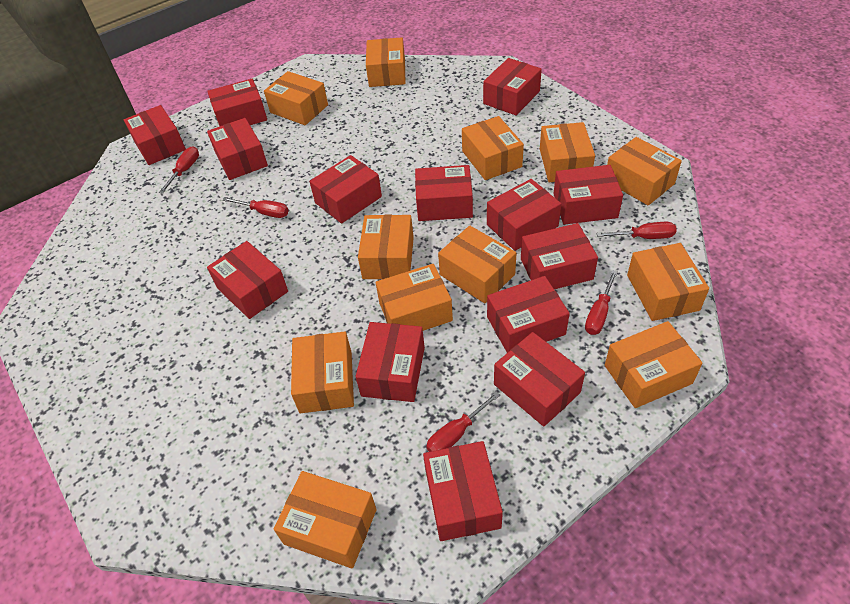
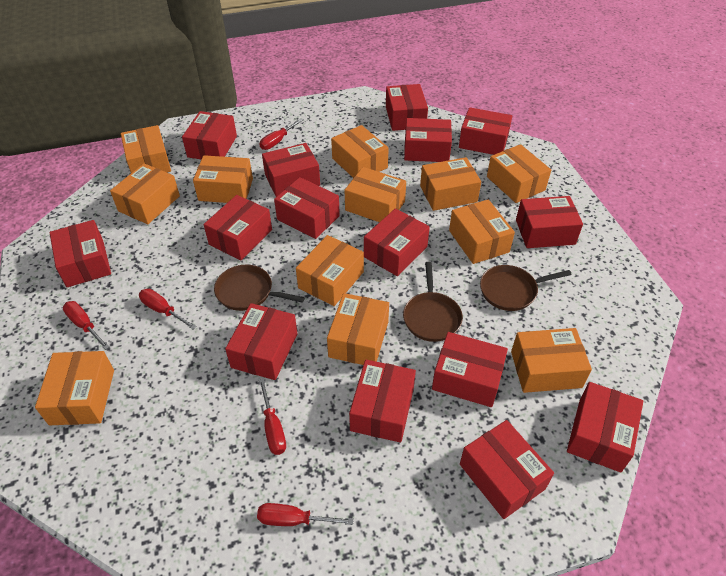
brown pan: none = 0 -> [214,265,305,311] [403,262,463,342] [480,265,572,311] = 3
red box: [124,105,186,165] [207,79,267,126] [207,118,268,180] [207,241,288,319] [309,155,382,224] [355,322,425,402] [415,165,473,221] [423,441,503,541] [483,58,542,115] [487,179,561,251] [487,276,570,353] [494,332,585,427] [521,223,598,289] [553,165,623,225] = 14 -> [50,220,111,287] [182,111,237,160] [204,195,272,260] [225,303,297,380] [262,143,320,197] [274,177,340,239] [349,360,416,442] [364,208,430,276] [386,84,428,131] [404,118,452,162] [432,332,508,407] [459,107,512,155] [460,420,554,519] [516,196,583,248] [567,382,643,472] = 15

